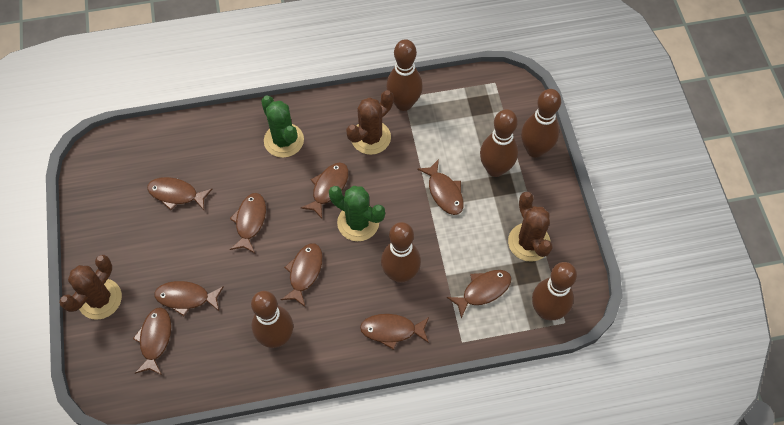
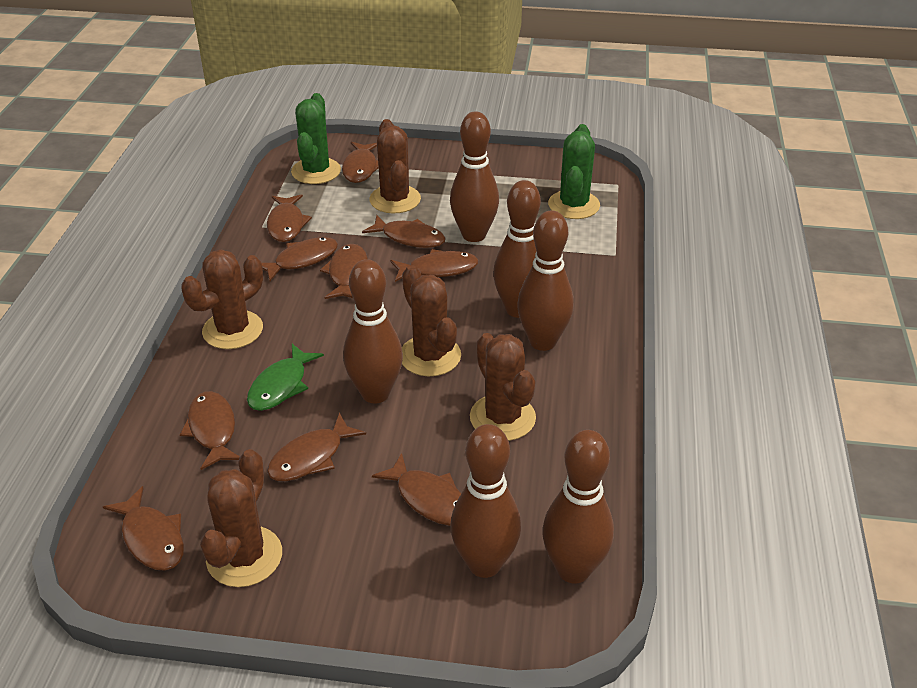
brown cactus: [59,255,122,320] [346,90,394,155] [508,191,553,262] = 3 -> [181,250,263,349] [200,449,282,587] [369,119,421,214] [402,265,461,376] [470,333,536,441] = 5
brown fish: [133,307,171,375] [147,177,212,210] [154,281,224,316] [230,193,266,253] [281,243,323,307] [301,162,349,219] [360,314,429,350] [417,159,464,215] [447,270,512,318] = 9 -> [103,486,184,571] [180,391,240,470] [262,237,338,281] [267,194,312,242] [267,413,366,481] [320,244,368,299] [342,142,379,183] [362,215,446,248] [372,453,461,526] [390,249,478,282] = 10
green fish: none = 0 -> [247,344,324,411] = 1

